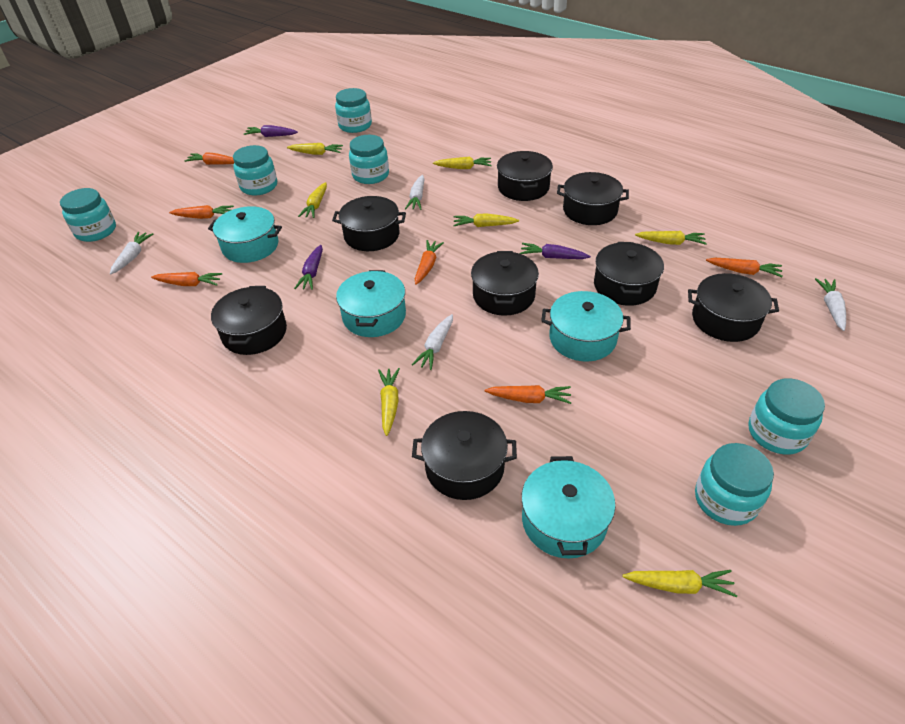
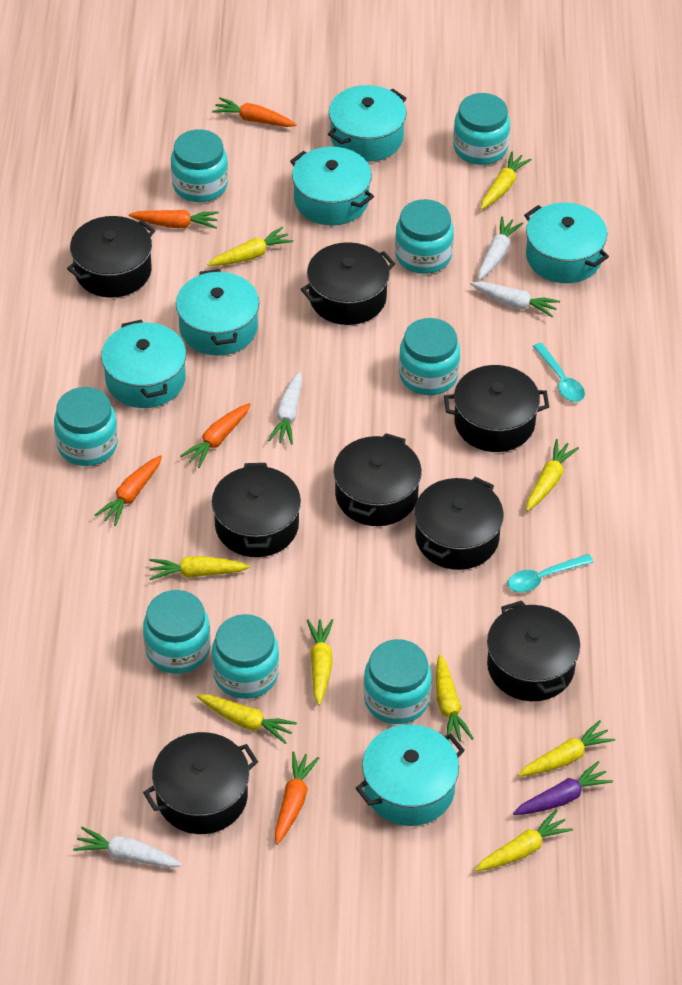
orange carrot: [151,272,223,286] [169,205,234,219] [184,152,234,165] [415,240,444,285] [485,385,572,404] [706,258,783,277] = 6 -> [95,455,162,526] [129,210,219,229] [180,403,251,468] [212,97,297,127] [275,751,319,845] = 5
purple carrot: [244,125,298,137] [294,245,323,290] [520,243,591,259] = 3 -> [513,761,613,815] = 1
turquoise jar: [60,188,116,242] [233,145,277,195] [335,88,372,133] [349,135,389,184] [695,443,774,526] [748,378,825,455] = 6 -> [54,387,118,466] [143,590,211,674] [171,129,228,202] [212,614,279,699] [364,639,431,724] [395,199,454,274] [399,318,460,395] [453,93,510,165] = 8
turquoise pot: [208,206,282,263] [336,270,406,337] [521,456,615,559] [541,291,631,362] = 4 -> [101,320,186,408] [176,269,259,356] [290,147,374,226] [328,85,407,162] [356,724,465,826] [524,202,609,283] = 6
turquoise spoon: none = 0 -> [507,554,593,592] [533,343,585,402] = 2
yellow carrot: [287,143,343,155] [298,182,327,218] [378,368,400,436] [433,156,492,169] [453,214,519,227] [622,570,737,597] [635,231,707,245] = 7 -> [149,556,250,580] [197,694,297,744] [207,227,293,266] [307,619,333,706] [436,655,474,742] [475,809,573,871] [480,152,532,210] [518,720,615,776] [526,439,579,511] = 9

